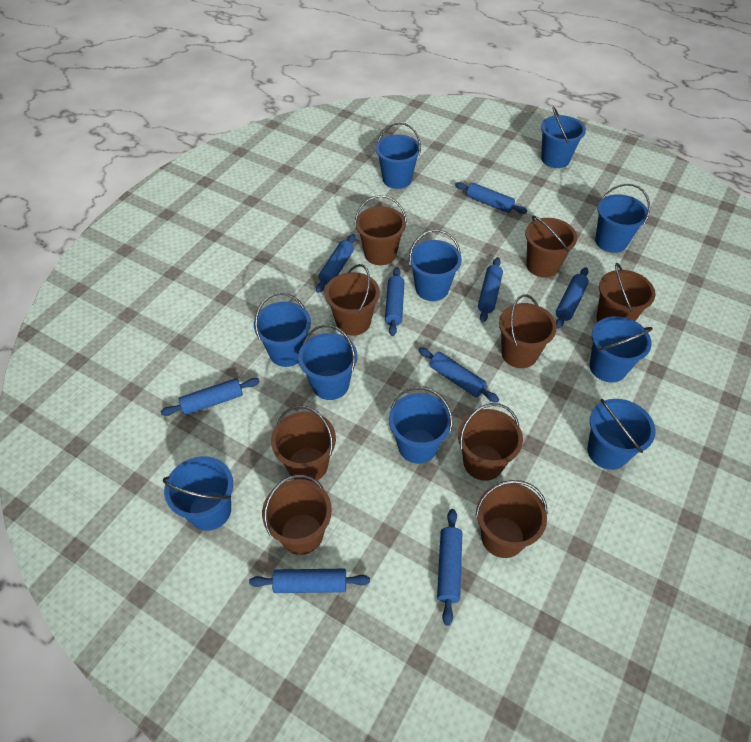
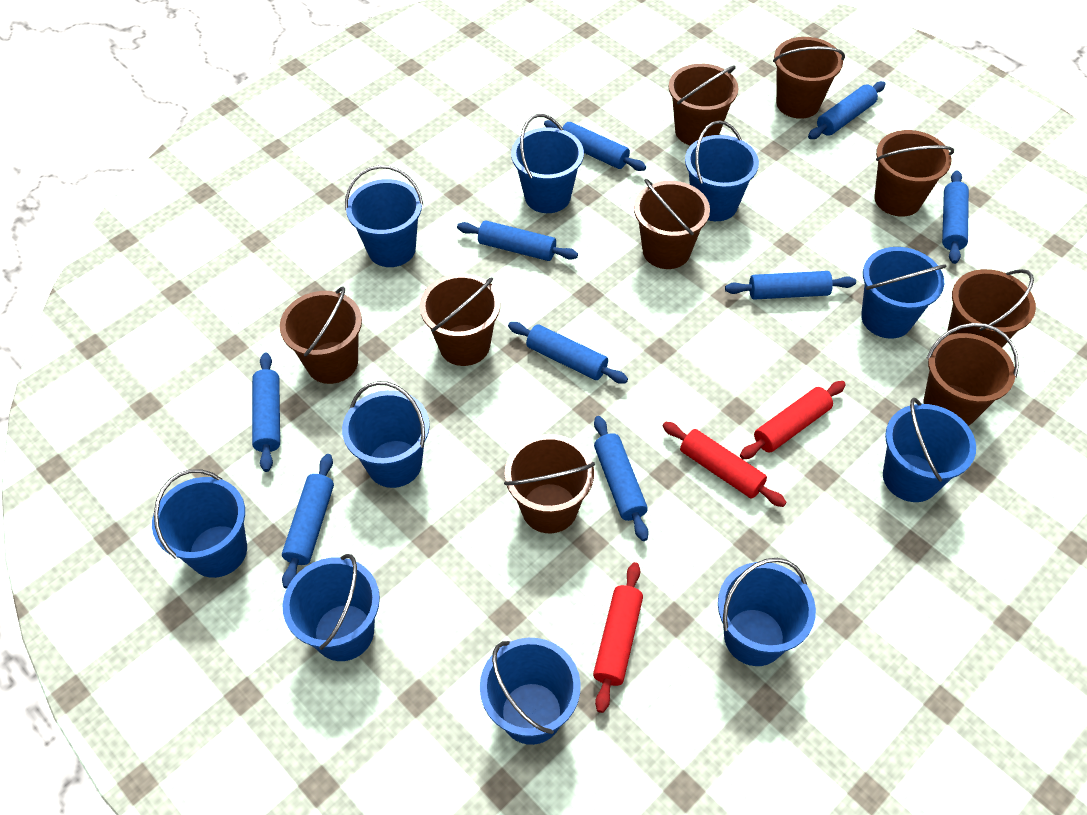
red rolling pin: none = 0 -> [593,562,643,713] [663,422,787,507] [740,381,846,460] = 3

